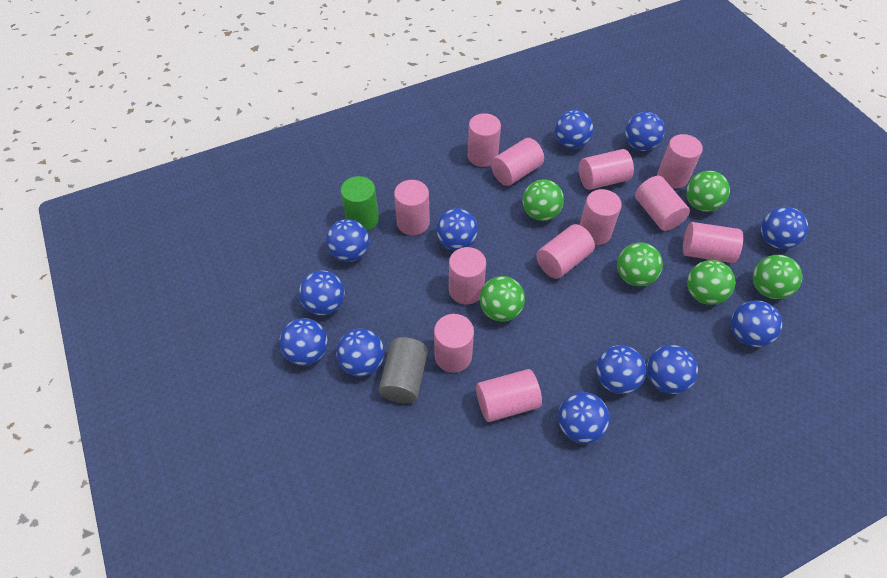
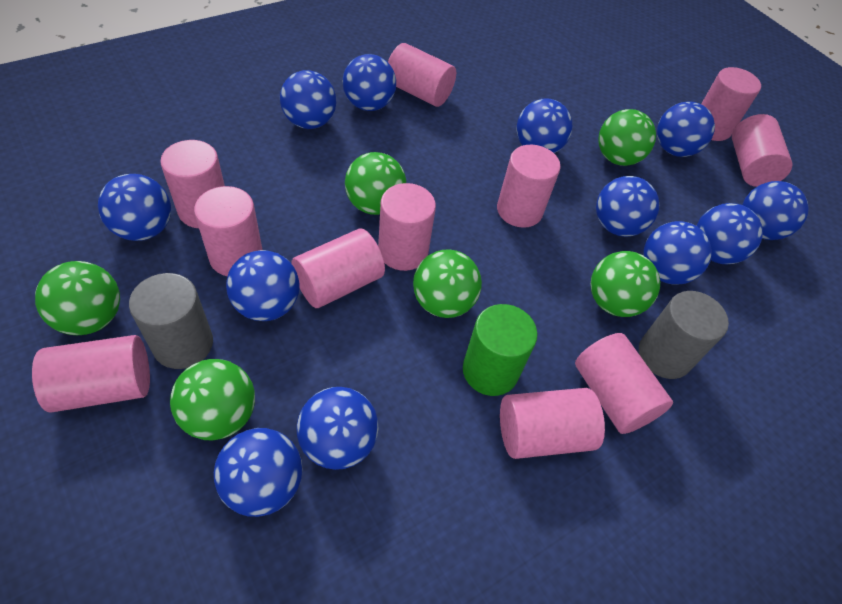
grey cylinder: [378,337,428,403] = 1 -> [129,273,213,369] [639,291,729,379] = 2
pink cylinder: [394,180,430,235] [434,314,474,373] [449,247,486,305] [468,113,501,167] [476,369,542,422] [491,138,544,186] [536,224,595,279] [579,149,634,190] [579,189,622,245] [635,176,690,231] [657,134,703,188] [683,222,743,263] = 12 -> [32,335,150,412] [160,140,225,228] [194,186,263,276] [292,228,385,308] [378,183,436,271] [388,43,456,107] [497,145,561,228] [500,388,605,459] [575,333,673,434] [701,67,761,141] [732,114,793,187] = 11

